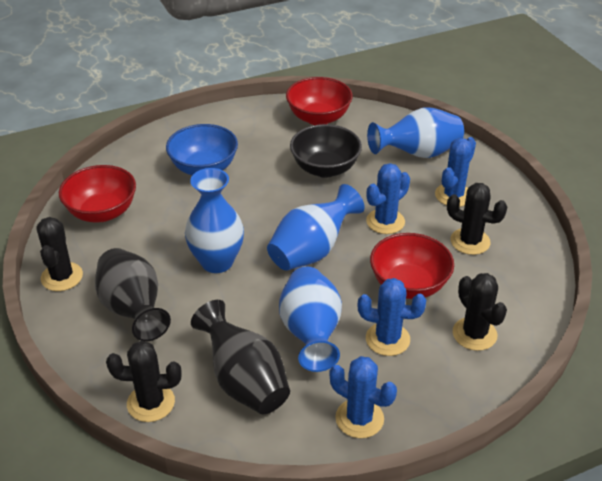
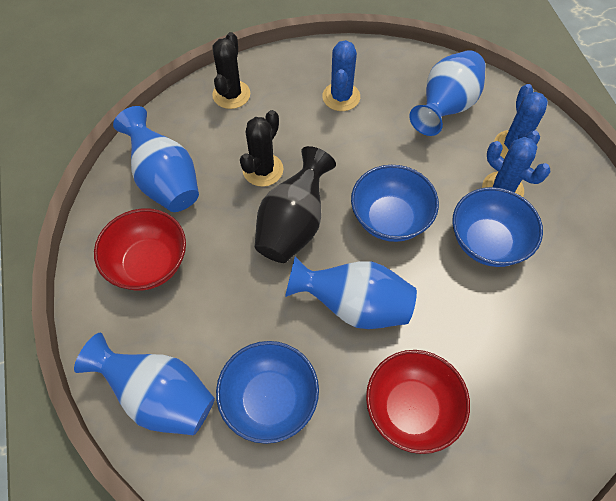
black bowl: [290,124,362,178] = 1 -> none = 0
black cactus: [37,217,83,291] [106,341,182,422] [447,183,507,255] [453,273,507,351] = 4 -> [212,32,250,109] [240,110,283,187] = 2
black vase: [95,248,171,341] [191,300,290,414] = 2 -> [255,146,336,263] = 1
blue bowl: [166,124,238,175] = 1 -> [216,341,319,444] [351,165,439,242] [452,187,543,267] = 3
blue cactus: [329,356,397,438] [358,278,426,356] [366,163,410,234] [435,137,476,207] = 4 -> [322,40,360,111] [482,137,550,197] [494,84,548,159] = 3
red bowl: [59,165,136,223] [286,77,353,125] [370,233,454,299] = 3 -> [94,208,186,291] [366,350,470,454] = 2

